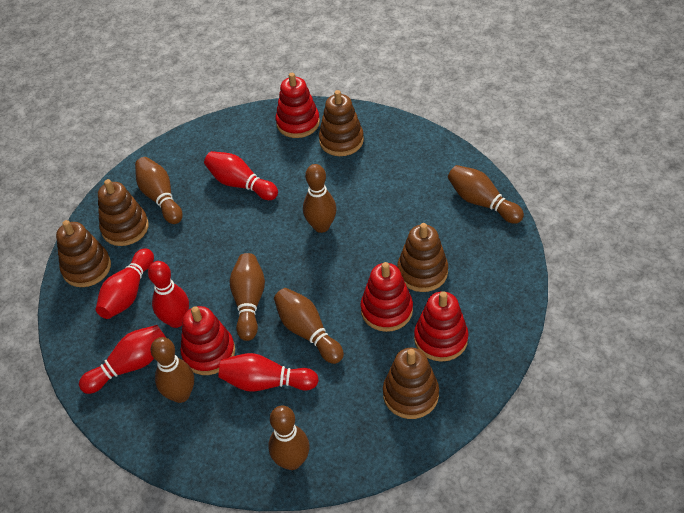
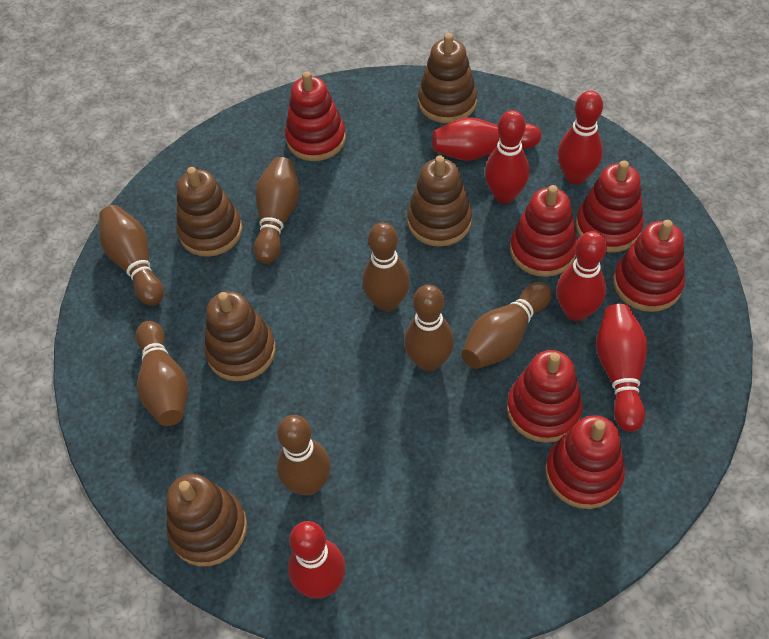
red bowling pin: [79,325,166,394] [96,248,154,319] [148,261,189,328] [204,151,278,200] [219,353,319,392] = 5 -> [288,521,346,599] [432,117,541,161] [485,110,530,203] [556,231,607,321] [558,91,603,185] [596,304,647,431] = 6
red stacking toy: [181,306,235,375] [276,73,320,138] [361,262,413,332] [414,291,468,362] = 4 -> [285,71,346,161] [507,350,582,443] [510,185,577,277] [546,415,625,509] [576,160,644,253] [613,220,685,312] = 6

